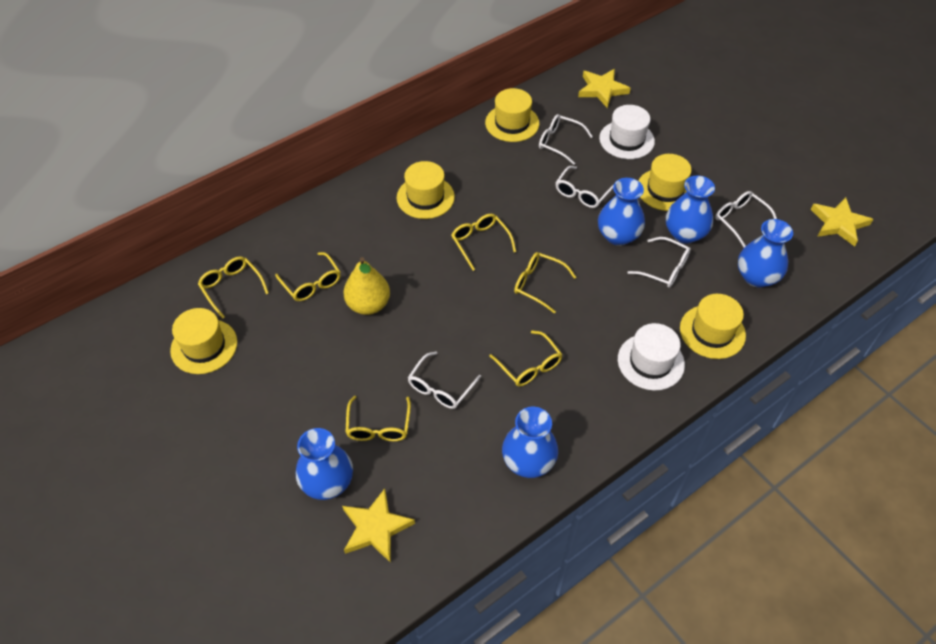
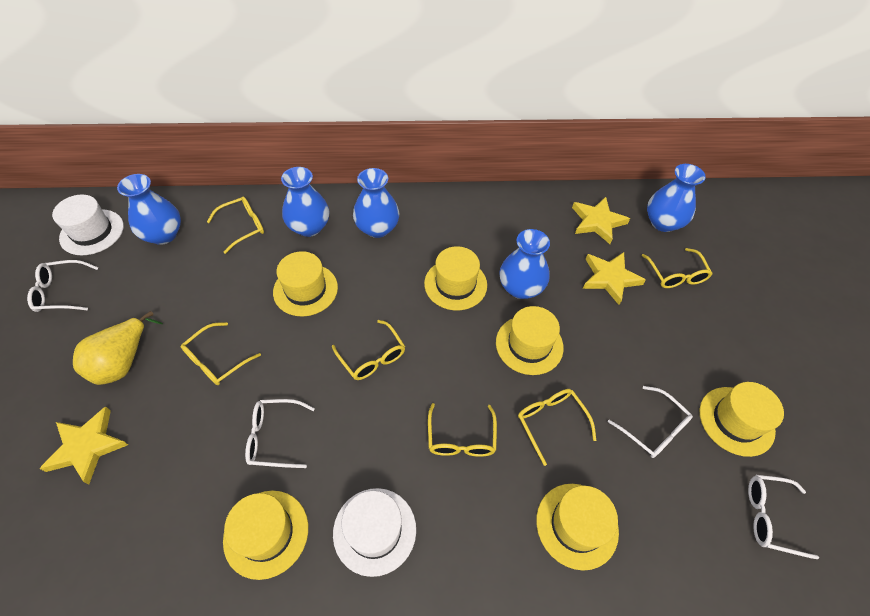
white glasses: [408,351,481,409] [539,114,593,165] [555,166,614,208] [628,237,691,288] [715,191,777,248] = 5 -> [27,260,98,312] [245,399,315,468] [608,386,693,458] [748,475,819,559] = 4
yellow hat: [170,308,237,374] [397,161,455,219] [485,88,539,142] [638,154,692,211] [680,294,746,359] = 5 -> [223,491,308,580] [273,251,338,316] [424,246,487,310] [496,306,564,375] [536,484,619,571] [700,382,784,457] = 6

